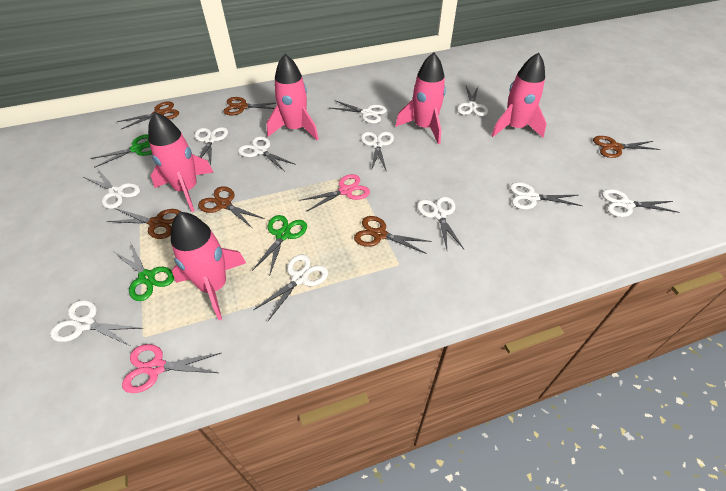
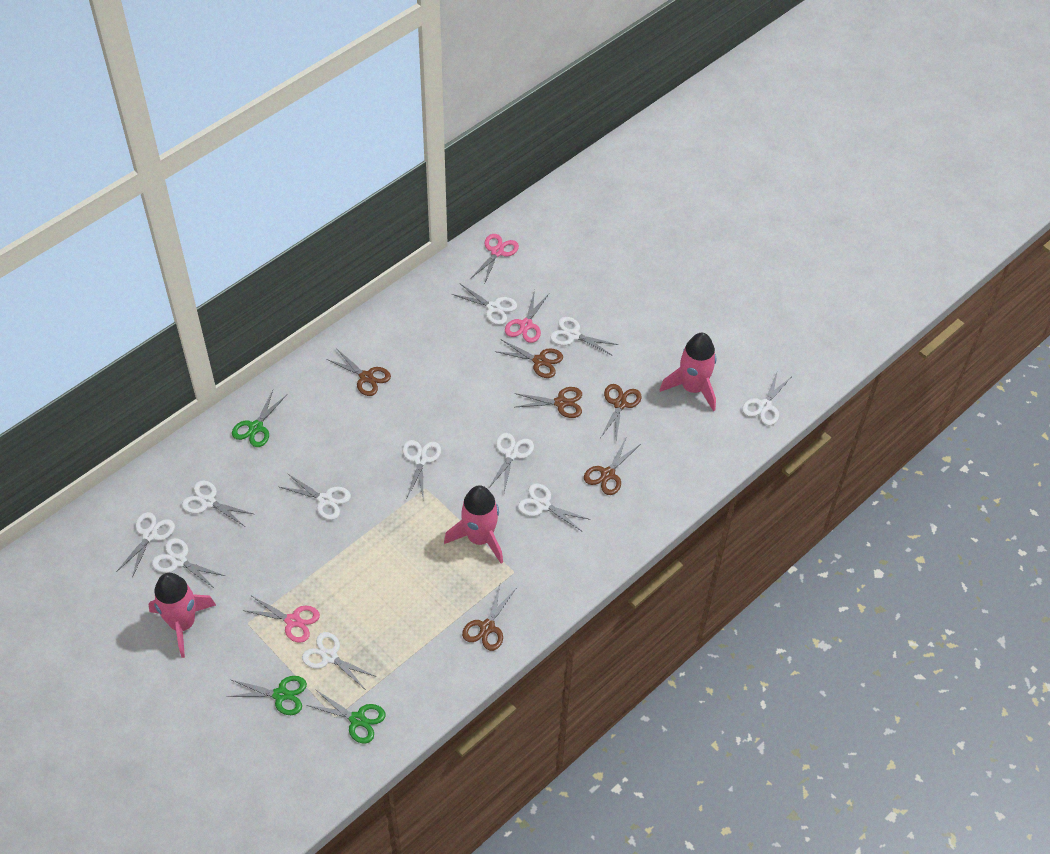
pink rocket: [148,112,213,212] [171,212,246,320] [267,54,318,140] [395,52,446,144] [491,52,547,137] = 5 -> [148,573,216,658] [444,485,503,564] [660,333,716,411] = 3
pink scissors: [122,344,221,393] [300,174,370,212] = 2 -> [243,596,320,643] [471,234,519,282] [505,290,549,343] = 3

